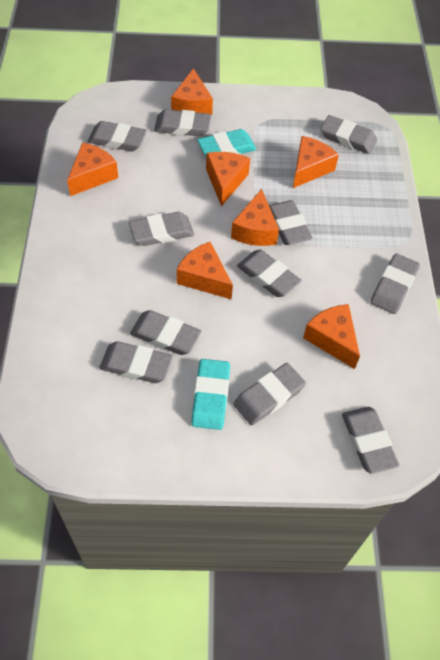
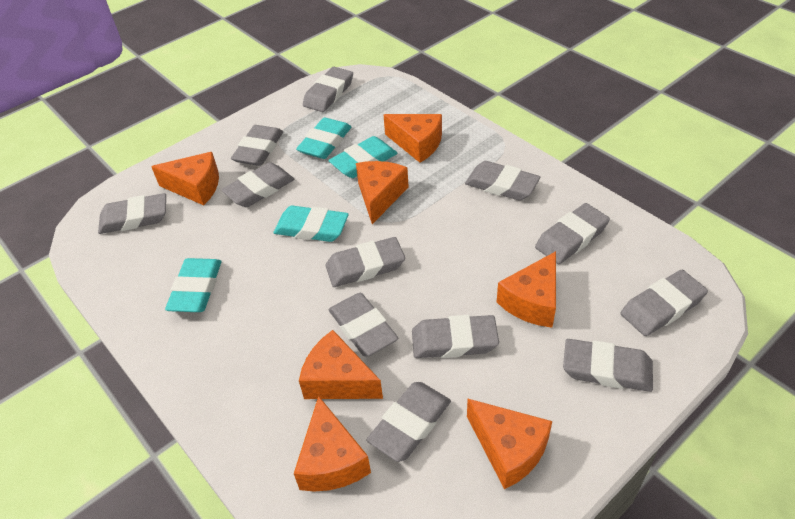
grey eraser: [88,121,147,151] [100,341,173,383] [129,212,194,246] [130,310,201,355] [154,109,211,136] [233,363,306,425] [237,250,302,297] [269,200,313,245] [321,115,377,154] [342,407,399,474] [370,253,420,314] = 11 -> [98,193,166,234] [221,162,294,207] [231,125,283,166] [303,67,353,112] [325,237,405,287] [329,293,399,356] [366,382,451,462] [412,315,499,358] [465,161,540,201] [535,203,610,264] [563,339,653,392] [621,270,708,336] = 12
turquoise eraser: [191,359,230,430] [197,129,257,156] = 2 -> [165,258,221,312] [274,205,349,242] [296,117,351,159] [328,136,398,178] = 4

